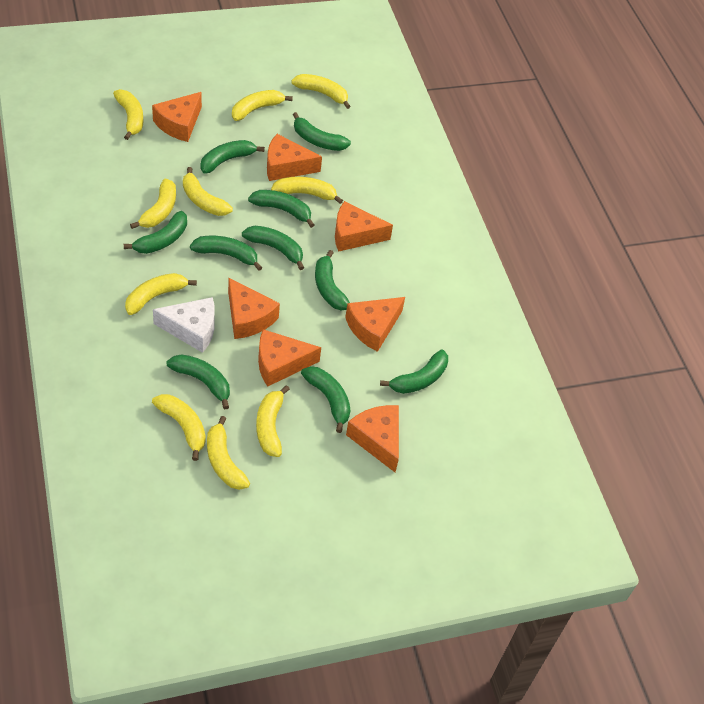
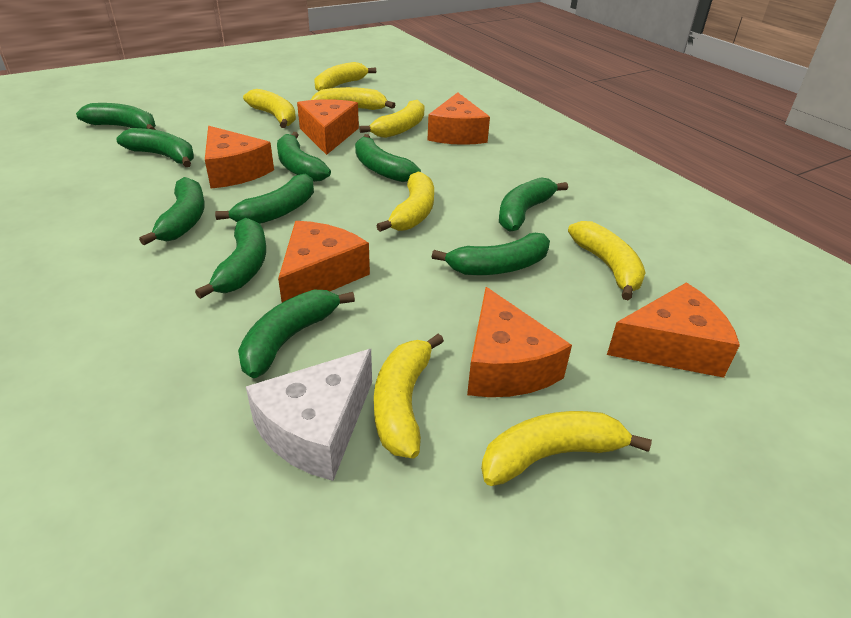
orange cheese: [152,92,202,142] [228,278,280,339] [258,329,321,387] [267,134,322,181] [335,201,393,252] [345,297,405,352] [346,405,399,472] = 7 -> [205,126,274,188] [278,221,370,303] [297,99,359,155] [428,92,490,145] [467,287,572,397] [607,283,740,378] = 6
yellow banana: [113,89,143,140] [125,273,197,315] [130,179,176,229] [152,394,206,461] [183,167,233,216] [207,416,250,490] [232,90,293,121] [256,385,290,457] [271,177,343,204] [291,74,351,109] = 10 -> [243,89,296,128] [311,87,396,110] [314,62,376,91] [359,100,425,138] [374,334,444,458] [376,172,434,232] [481,411,652,486] [568,221,646,300] = 8

